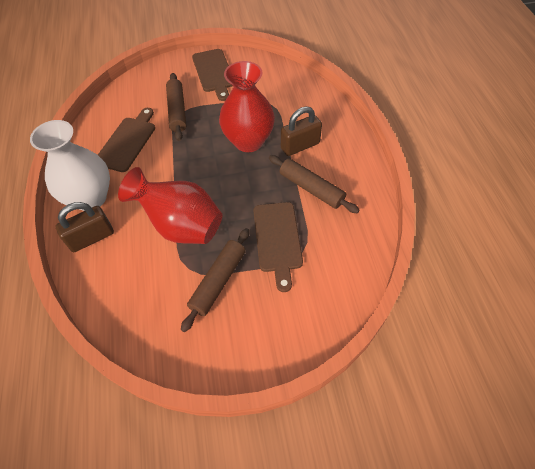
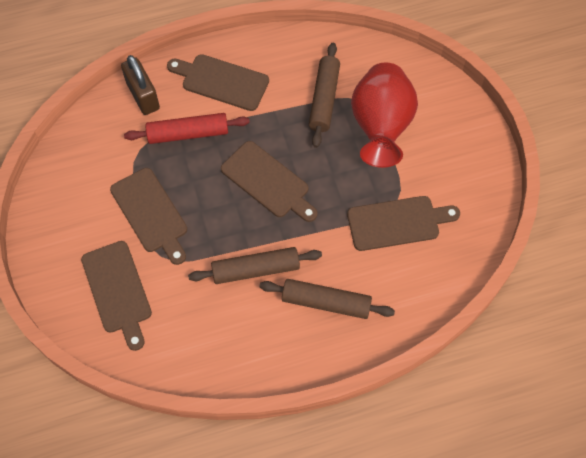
brown cutting board: [98,108,155,172] [192,49,233,101] [253,202,303,292] = 3 -> [81,241,152,351] [110,168,187,265] [167,54,269,111] [221,141,318,222] [347,196,460,251] = 5
brown padlock: [56,202,114,252] [281,106,322,156] = 2 -> [121,55,160,115] = 1
red rolling pin: none = 0 -> [124,113,250,144] = 1
red vase: [118,167,222,244] [219,61,275,152] = 2 -> [351,62,418,168] = 1
white vase: [30,120,110,211] = 1 -> none = 0

